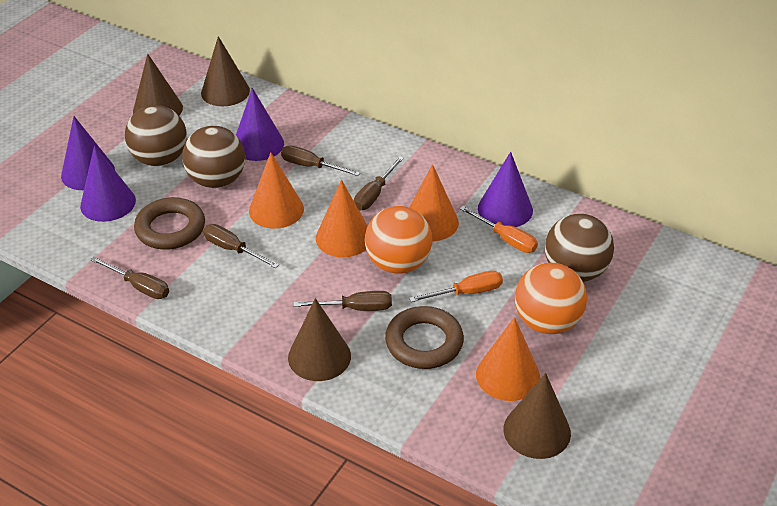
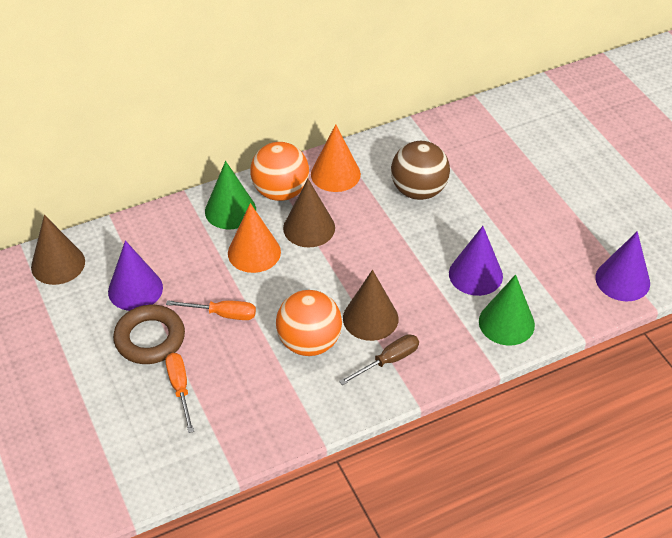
brown ball: [125,105,187,166] [182,126,245,188] [545,214,614,282] = 3 -> [391,141,450,200] = 1
brown cone: [133,54,183,115] [201,36,250,106] [288,298,351,381] [504,373,571,459] = 4 -> [31,215,85,285] [283,179,335,247] [343,270,398,341] = 3
brown ring: [134,197,205,250] [385,306,464,369] = 2 -> [113,305,185,364] = 1
brown screwdriver: [91,257,169,299] [203,224,279,268] [281,145,360,176] [293,291,392,311] [354,156,404,210] = 5 -> [339,334,419,385] = 1
green cone: none = 0 -> [205,161,256,229] [479,274,535,346] = 2
orange cone: [249,152,304,229] [316,180,368,257] [409,164,459,241] [476,317,540,401] = 4 -> [228,203,281,273] [311,124,361,192] = 2
purple cone: [61,116,115,190] [80,146,136,222] [236,88,284,161] [478,152,533,227] = 4 -> [108,240,163,311] [449,226,503,296] [595,231,650,301] = 3

